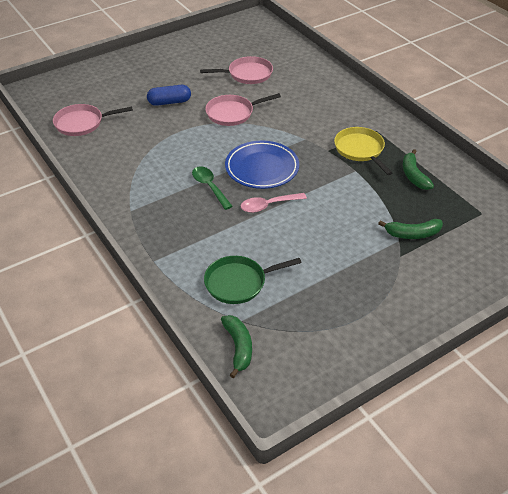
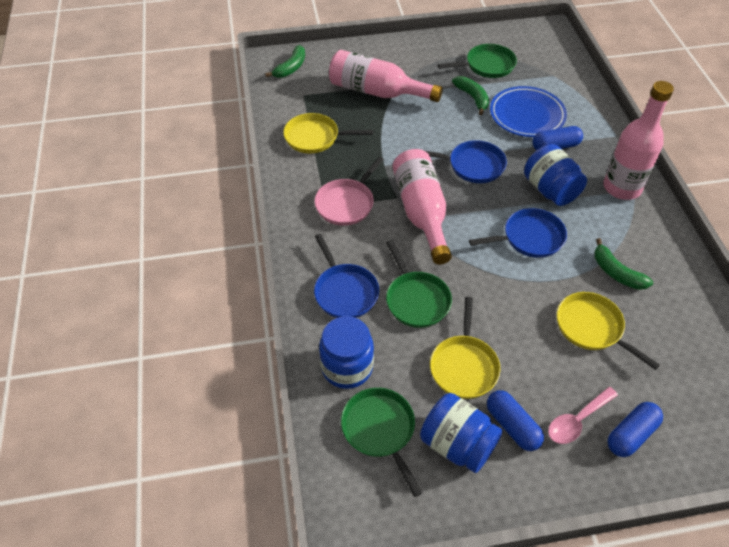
blue capsule: [147,85,191,106] = 1 -> [487,390,544,451] [532,126,583,150] [607,402,663,457] = 3
blue jar: none = 0 -> [319,316,374,389] [420,393,503,473] [524,144,587,206] = 3
blue pan: none = 0 -> [314,234,379,318] [426,140,507,183] [469,208,567,258] = 3
green pan: [204,256,302,304] = 1 -> [341,388,422,497] [386,240,452,328] [438,44,517,78] = 3
green spoon: [192,166,233,210] = 1 -> none = 0
pink bottle: none = 0 -> [329,50,443,102] [392,149,452,265] [603,81,674,200] = 3
pink pan: [53,104,133,136] [200,56,273,84] [205,93,281,126] = 3 -> [314,157,384,226] = 1
yellow pan: [334,127,392,175] = 1 -> [283,113,373,153] [430,297,501,399] [556,292,660,370] = 3

